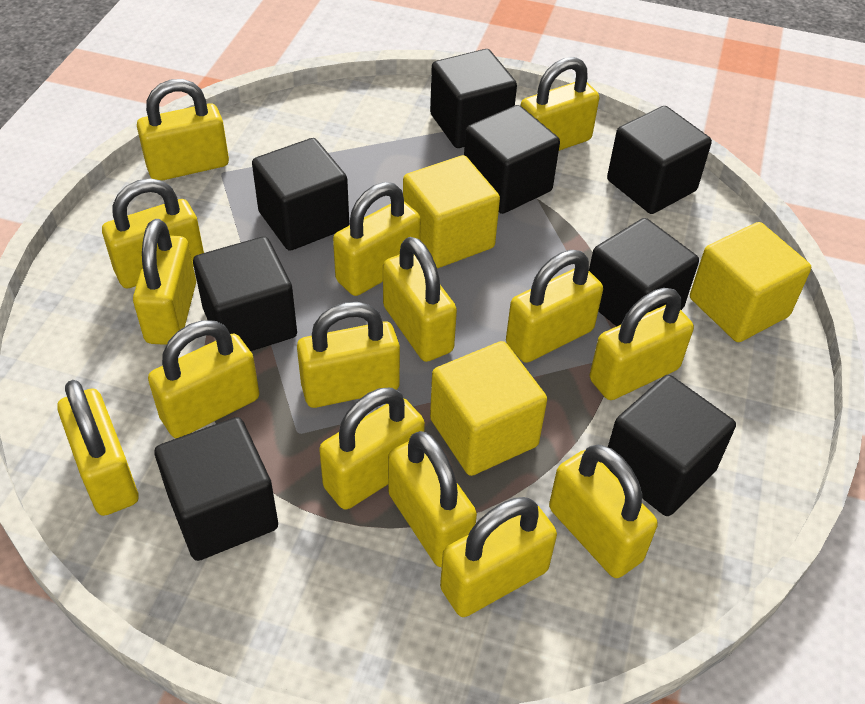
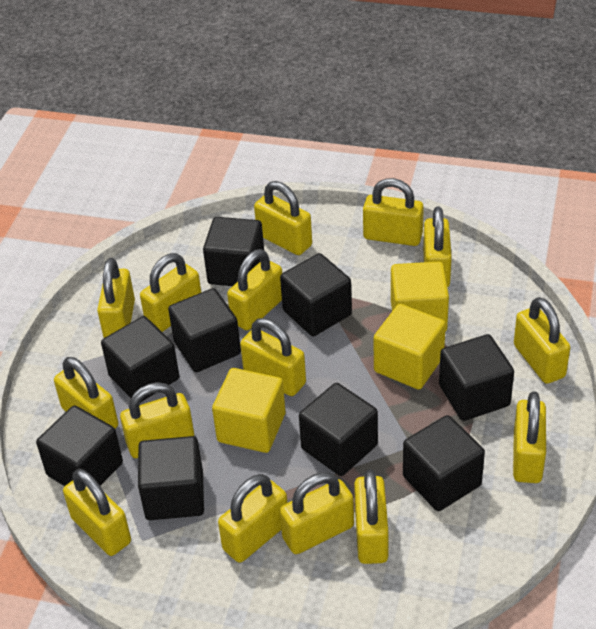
black cube: [154,417,278,561] [193,236,297,351] [252,138,349,251] [430,49,517,148] [464,105,560,214] [589,218,699,327] [605,375,736,516] [607,106,712,214] = 8 -> [36,405,123,486] [101,316,179,402] [138,436,204,520] [168,288,241,372] [203,217,264,286] [280,253,352,336] [299,383,378,476] [403,415,485,511] [439,334,514,421] = 9

